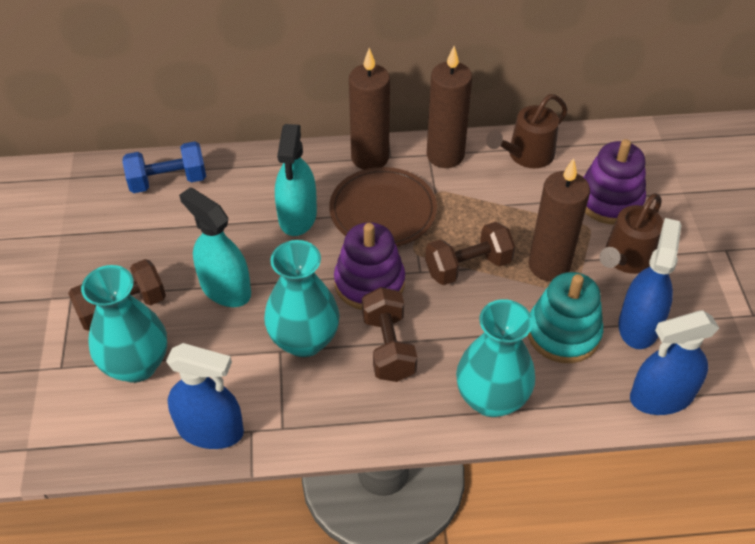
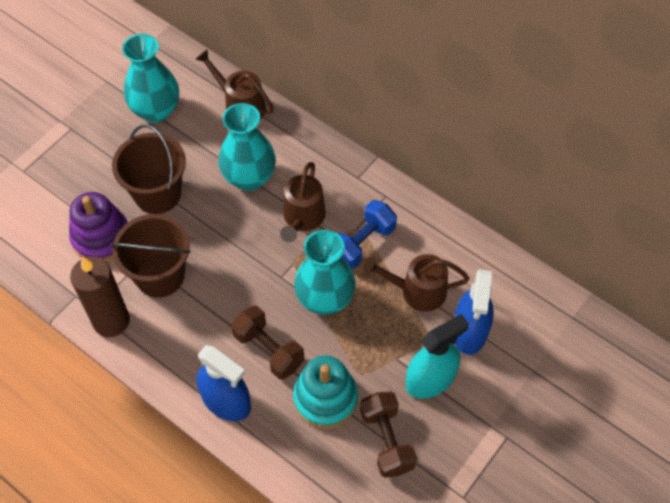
blue spray bottle: [166,343,244,449] [618,218,681,349] [630,310,719,415] = 3 -> [196,345,251,421] [454,269,493,355] = 2
brown bucket: none = 0 -> [110,214,191,297] [112,124,186,214] = 2
brown candle: [349,48,390,170] [427,46,472,168] [529,158,590,281] = 3 -> [70,257,130,337] = 1
brown dumbbell: [68,259,166,331] [362,287,417,382] [425,222,515,285] = 3 -> [231,305,305,379] [360,392,417,478] = 2
brown plate: [329,167,437,246] = 1 -> none = 0
brown watering can: [486,94,568,168] [599,193,664,274] = 2 -> [195,50,274,119] [280,162,326,242] [363,254,469,312] = 3
purple stacking toy: [334,222,405,310] [583,139,646,224] = 2 -> [69,192,128,262] = 1
turquoise spray bottle: [179,187,251,307] [275,124,317,236] = 2 -> [406,314,469,399] = 1

